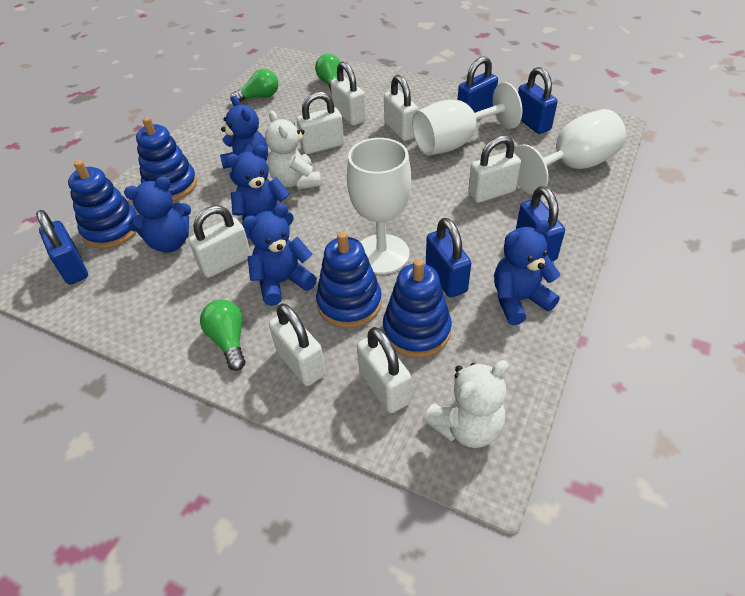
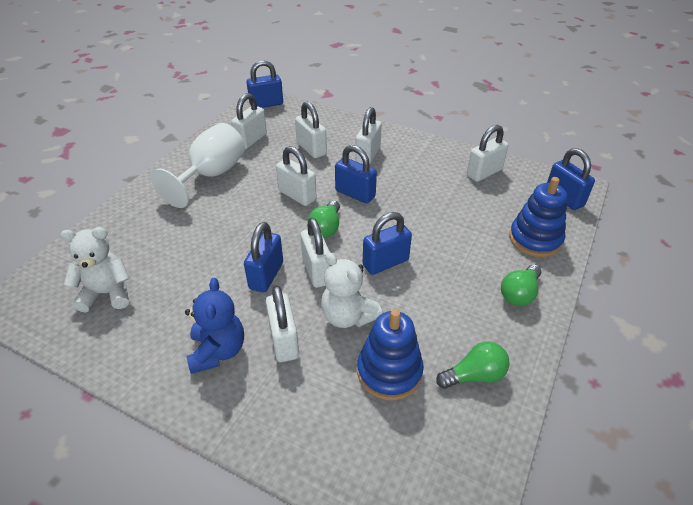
blue stacking toy: [68,160,137,249] [136,117,197,201] [316,231,382,328] [383,259,452,358] = 4 -> [357,309,424,400] [509,177,567,257] = 2
blue teddy bear: [124,176,191,252] [220,96,268,185] [225,145,294,239] [242,204,317,306] [494,220,560,325] = 5 -> [185,278,244,374] = 1
white goblet: [347,138,411,274] [412,82,522,156] [514,109,626,194] = 3 -> [151,123,245,208] = 1

